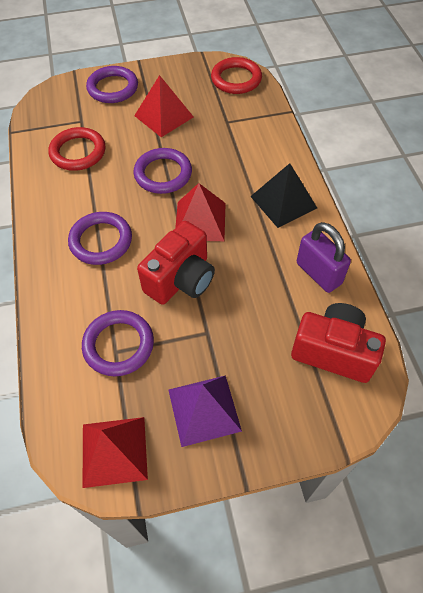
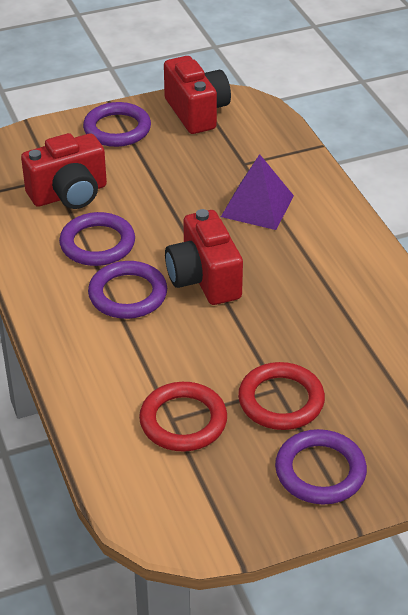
black pyramid: [250,163,317,228] = 1 -> none = 0
purple padlock: [297,222,351,293] = 1 -> none = 0
red camera: [137,221,215,305] [291,303,386,383] = 2 -> [21,133,107,209] [164,56,231,134] [165,209,243,305] = 3
red pyramid: [83,417,148,488] [134,75,193,137] [175,183,226,241] = 3 -> none = 0

